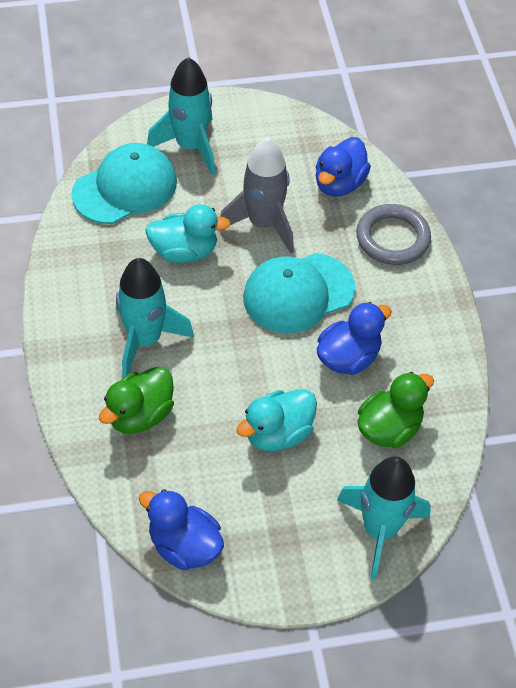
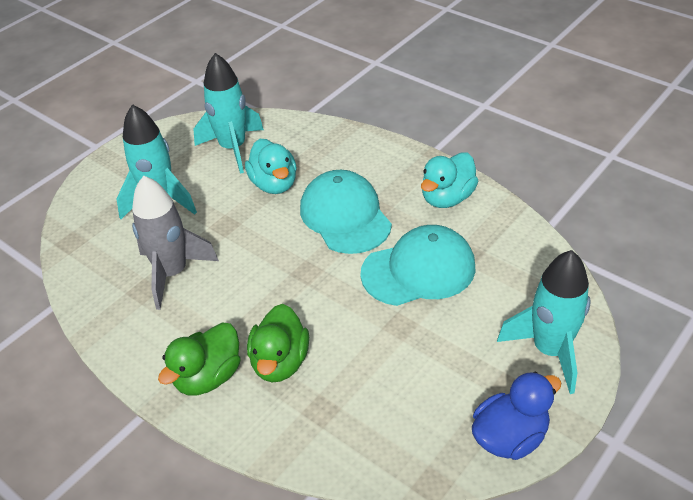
blue duck: [139,489,224,570] [316,137,371,197] [317,302,392,375] = 3 -> [472,372,562,460] = 1
grey ring: [356,204,431,265] = 1 -> none = 0

